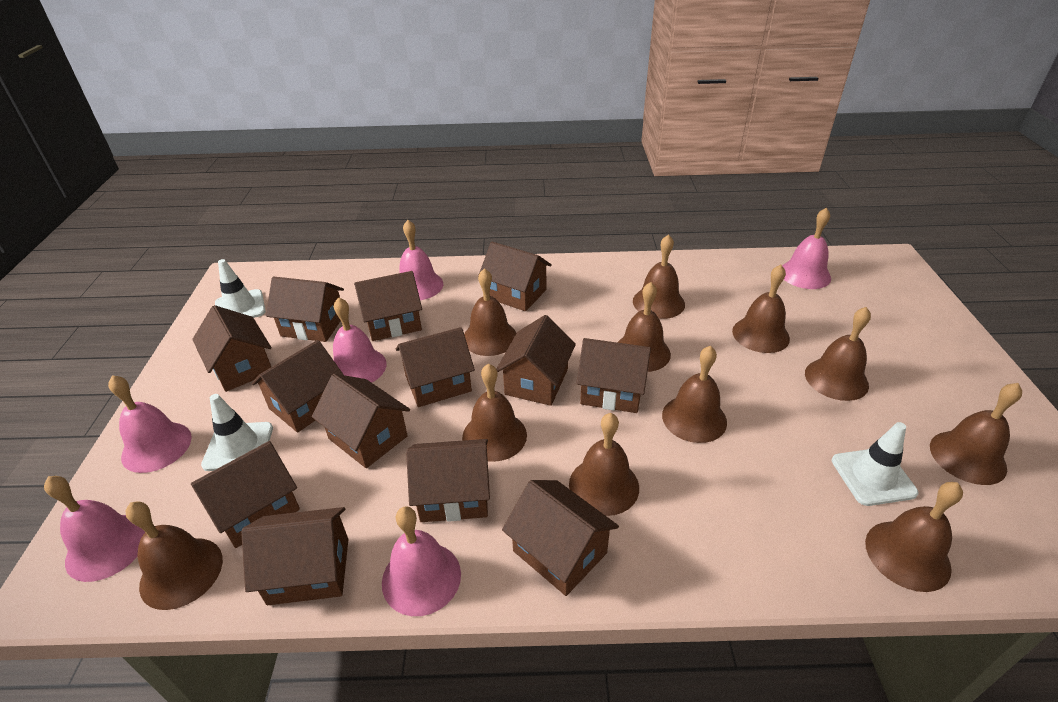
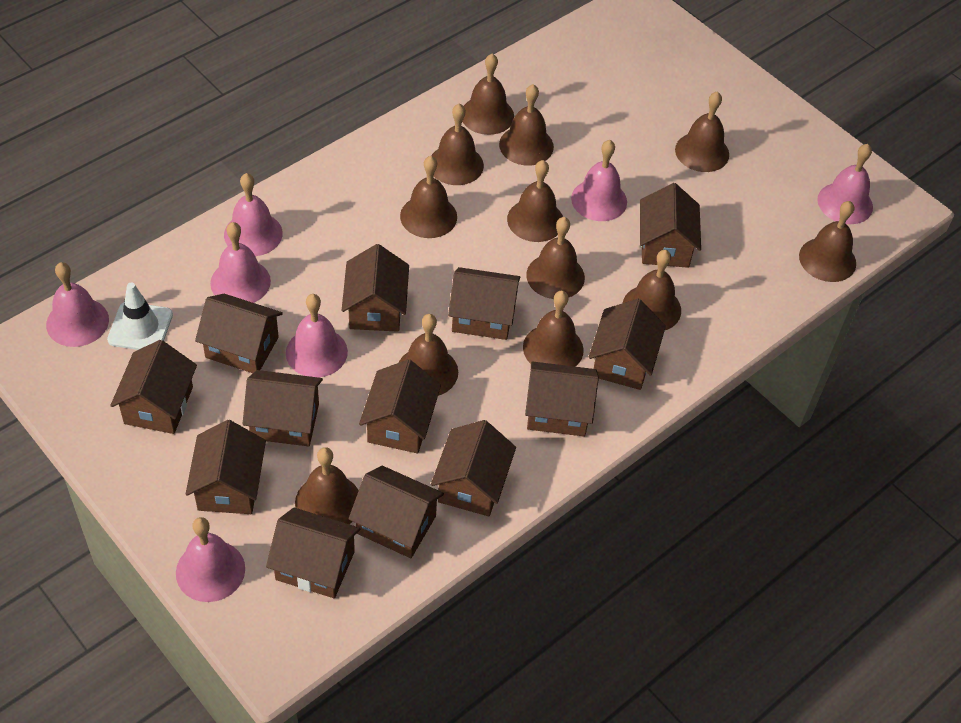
brown bell: [126,502,223,610] [462,363,527,462] [464,268,516,356] [569,413,639,516] [617,282,671,372] [633,234,685,319] [662,346,727,443] [732,265,790,353] [805,307,871,401] [865,482,963,592] [930,383,1022,485] = 11 -> [295,447,359,524] [399,314,458,396] [400,156,457,238] [431,103,484,185] [462,54,514,135] [499,84,554,166] [507,160,563,242] [523,290,584,367] [526,217,585,299] [622,250,681,330] [675,91,729,172] [799,201,856,282] = 12
pink bell: [44,476,145,582] [108,375,192,473] [333,297,387,383] [382,506,461,616] [400,220,443,300] [782,207,831,289] = 6 -> [46,262,109,347] [176,517,245,602] [210,222,271,303] [224,173,283,256] [286,294,348,378] [571,140,627,221] [817,144,873,224] = 7
white traffic cone: [201,394,273,471] [215,259,266,318] [832,422,918,506] = 3 -> [107,283,173,350] = 1

